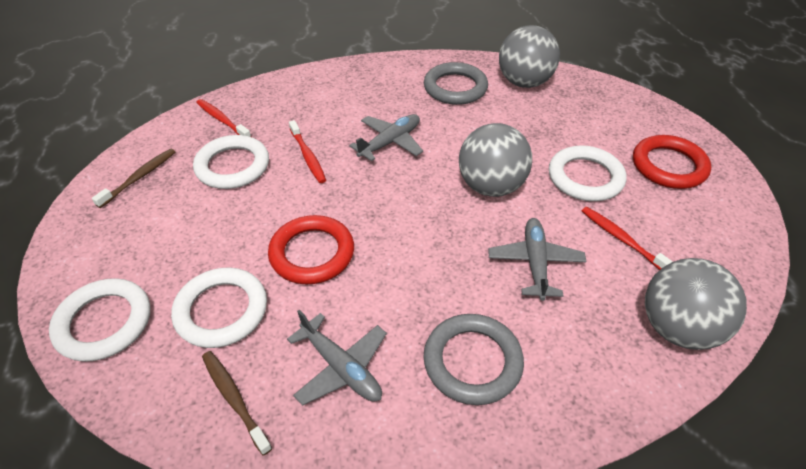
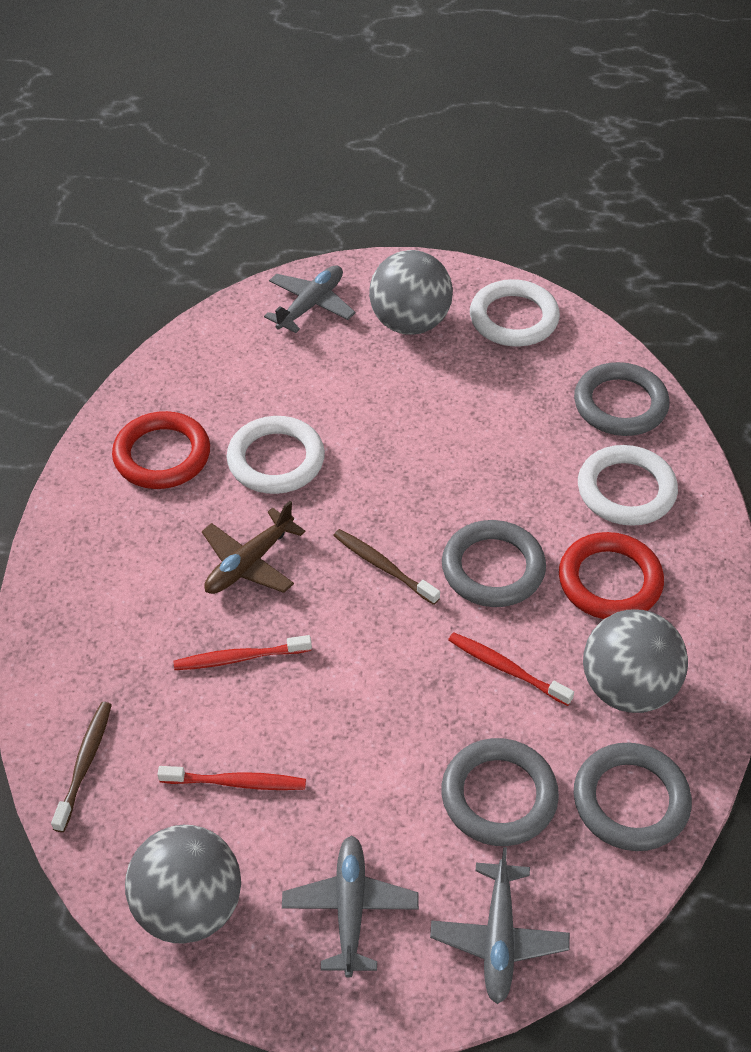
brown plane: none = 0 -> [202,501,306,594] = 1
grey ring: [423,314,524,405] [424,62,488,105] = 2 -> [441,738,559,846] [442,520,546,607] [573,743,692,851] [574,362,670,436] = 4
white ring: [49,278,150,362] [171,268,267,348] [193,135,269,189] [549,145,626,201] = 4 -> [227,416,325,494] [470,279,560,347] [578,445,678,526] = 3

